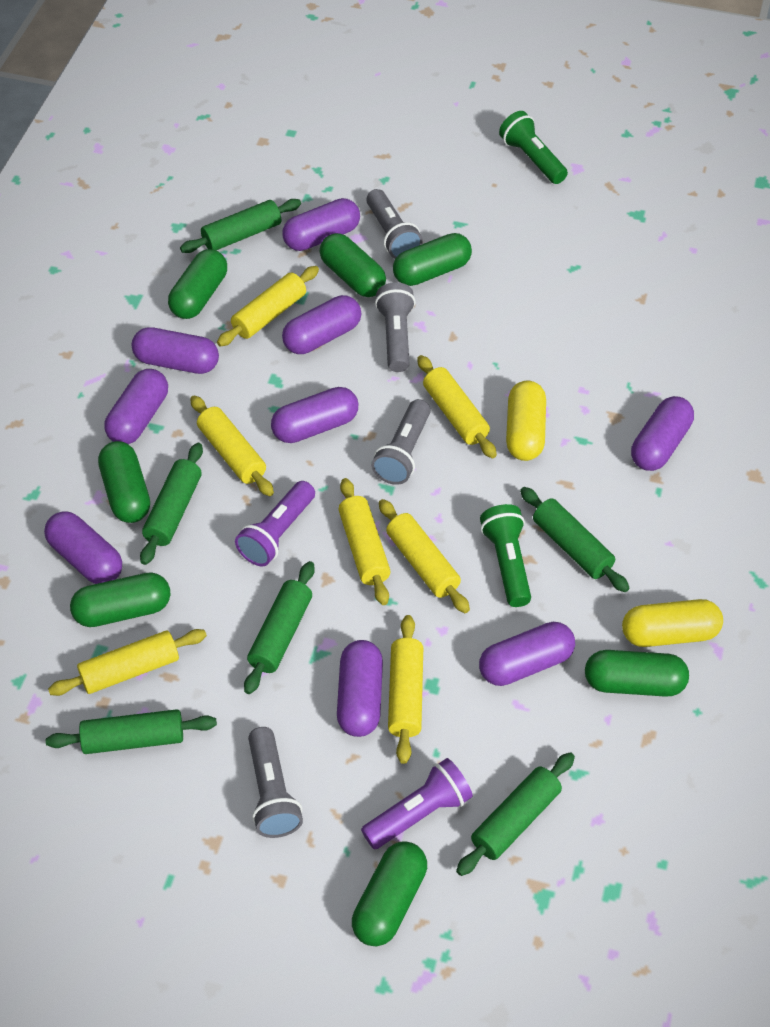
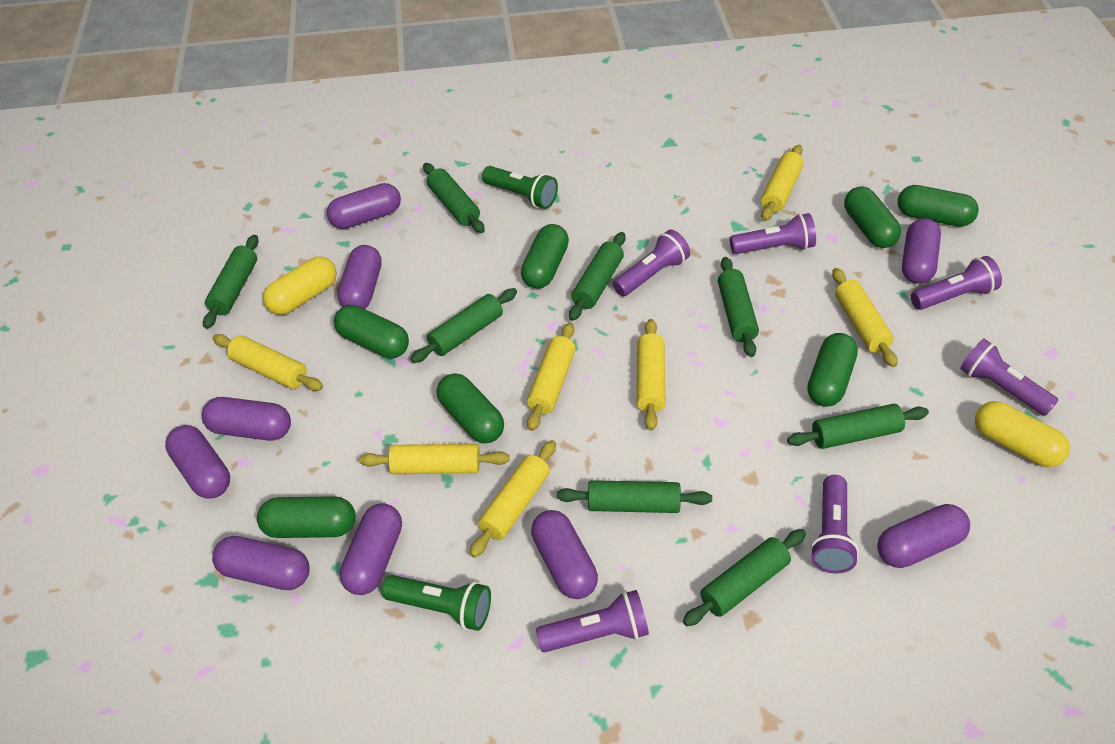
green rolling pin: [46,709,217,754] [140,443,203,565] [180,199,301,253] [244,561,315,694] [456,752,575,876] [520,487,629,592] = 6 -> [203,235,259,329] [410,288,517,363] [423,163,485,233] [556,480,712,513] [569,232,625,321] [683,529,806,626] [718,257,759,357] [787,404,929,449] = 8
grey flashlight: [248,727,303,838] [366,189,423,259] [371,399,431,485] [375,282,415,372] = 4 -> none = 0
purple flashlight: [235,481,315,566] [361,758,473,849] = 2 -> [536,590,649,652] [613,230,690,296] [730,213,816,254] [810,475,859,574] [911,256,1002,310] [960,338,1058,416] = 6

